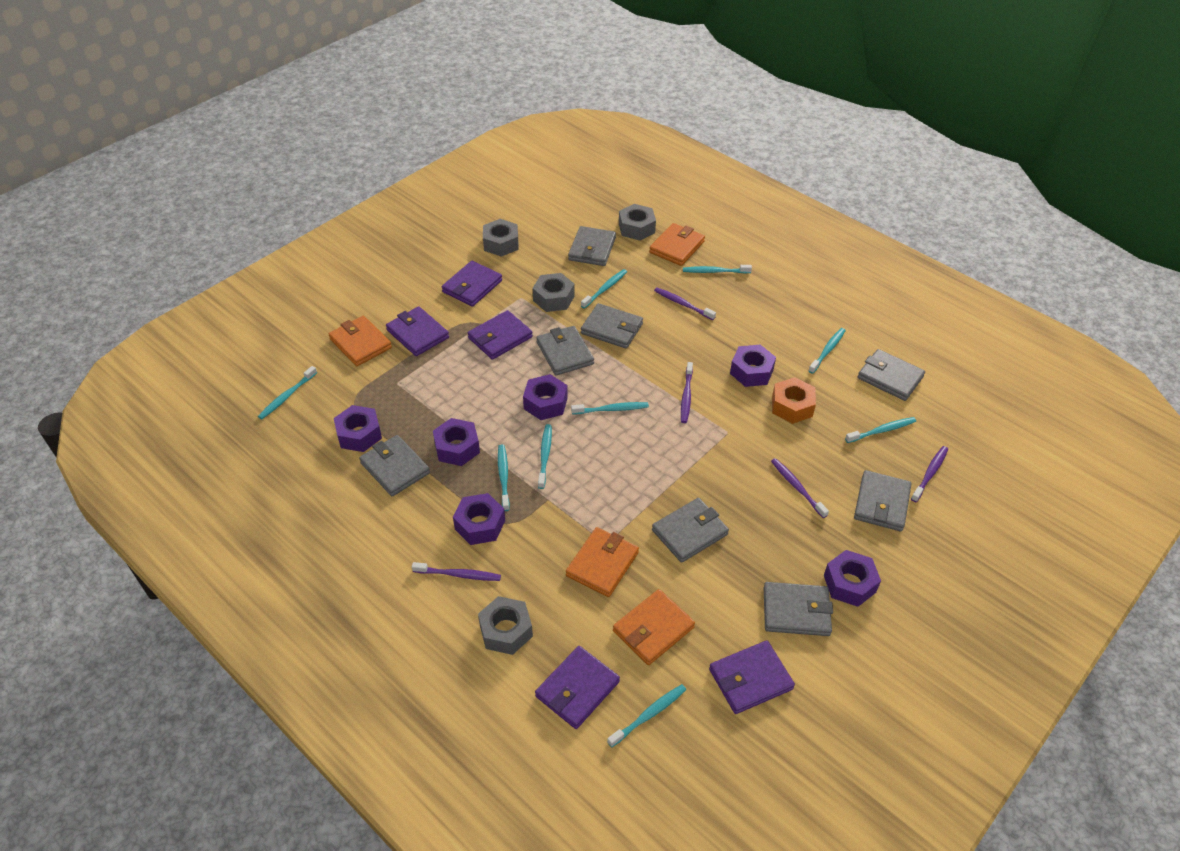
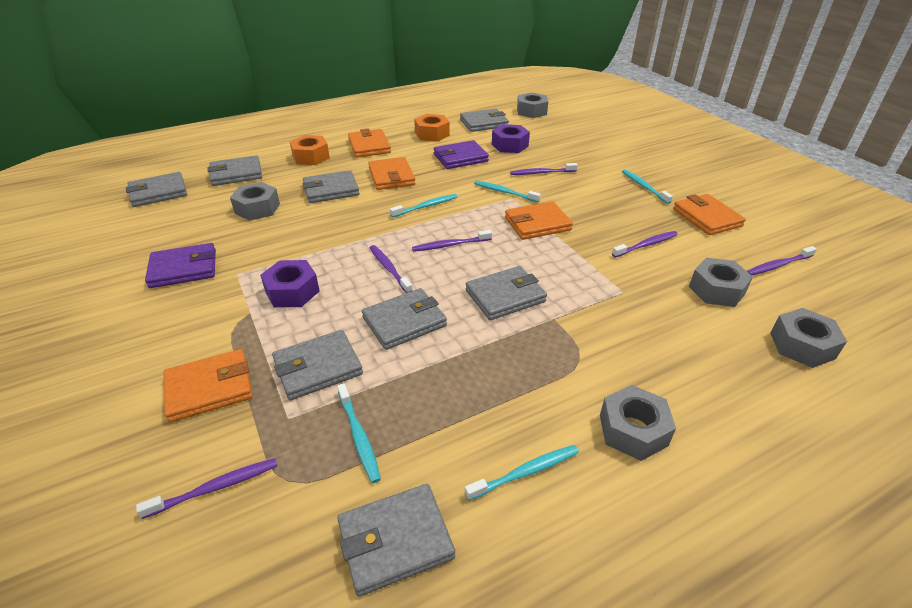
grey nut: [478,596,533,655] [483,219,519,257] [533,273,575,312] [619,204,656,241] = 4 -> [230,182,280,221] [517,92,548,118] [600,385,676,461] [689,258,753,307] [770,308,847,368] = 5
orange nut: [772,377,816,424] = 1 -> [290,135,330,165] [414,114,450,142] = 2
orange wallet: [329,316,392,366] [566,527,639,597] [613,589,695,665] [649,223,705,266] = 4 -> [163,349,253,422] [348,128,391,158] [368,157,415,190] [505,201,573,240] [673,194,746,235] = 5
purple nut: [334,405,382,452] [433,418,480,466] [453,493,505,545] [523,374,568,420] [730,344,776,387] [824,550,881,607] = 6 -> [260,260,320,307] [492,124,530,153] = 2
purple toothbrush: [412,562,501,581] [654,288,716,320] [681,362,693,423] [771,458,829,518] [911,446,948,502] = 5 -> [136,458,278,519] [370,245,413,293] [412,230,492,252] [510,163,578,175] [612,231,678,258] [747,246,817,275] = 6
purple wallet: [386,306,449,356] [442,261,502,307] [468,310,533,360] [535,646,620,729] [709,640,795,714] = 5 -> [145,243,216,288] [434,140,489,169] = 2
turquoise toothbrush: [258,366,317,419] [498,444,510,511] [538,424,552,489] [571,402,649,415] [581,269,627,309] [607,684,686,747] [683,265,752,273] [808,328,846,374] [845,417,916,443] = 9 -> [337,383,381,483] [390,194,458,217] [465,445,579,501] [474,181,541,202] [622,169,673,204] = 5

